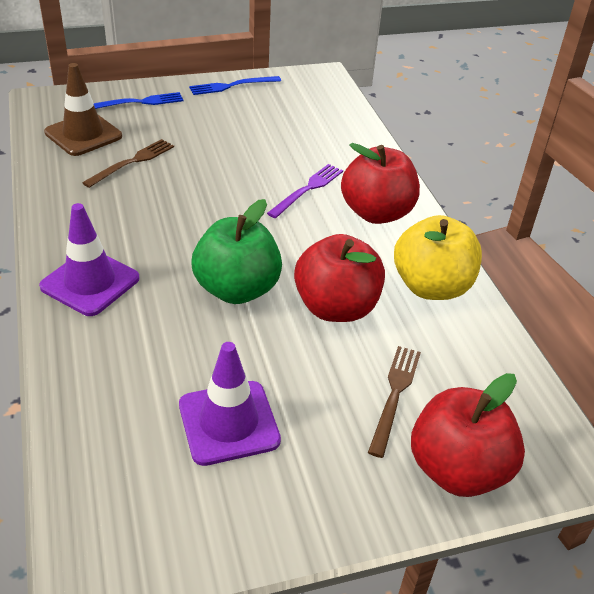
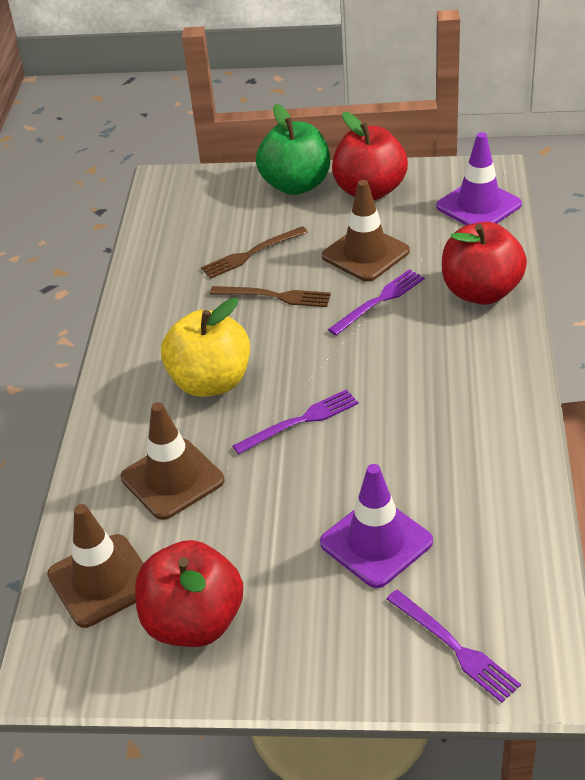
blue fork: [94,92,184,109] [189,76,281,95] = 2 -> none = 0
brown traffic cone: [44,63,122,156] = 1 -> [47,504,144,628] [121,402,224,520] [322,180,410,282] = 3
purple fork: [267,164,343,218] = 1 -> [233,389,359,454] [328,269,425,336] [387,590,521,703] = 3

